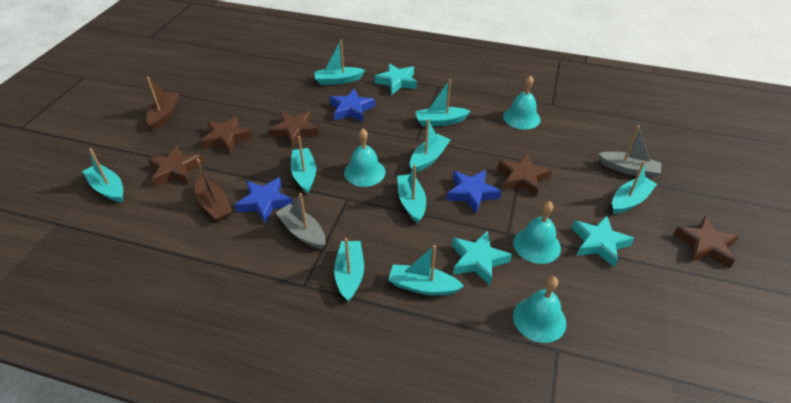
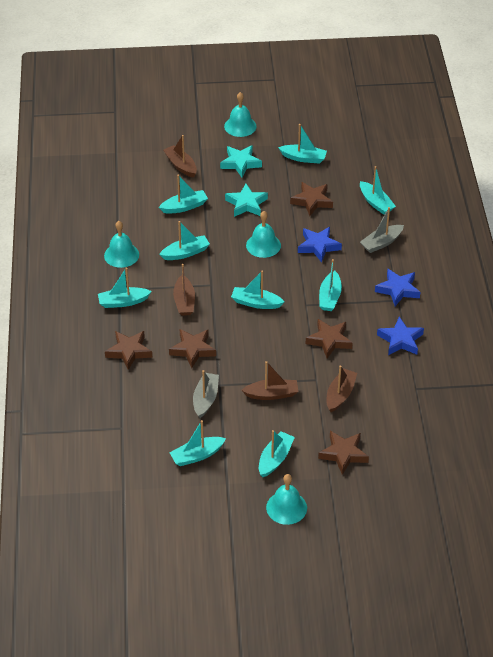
brown boat: [146,77,179,130] [195,158,232,222] = 2 -> [163,135,197,178] [173,264,195,316] [242,361,299,400] [326,365,357,412] = 4
turquoise star: [374,63,417,94] [452,231,512,285] [572,216,634,267] = 3 -> [220,145,262,177] [225,184,268,217] = 2

